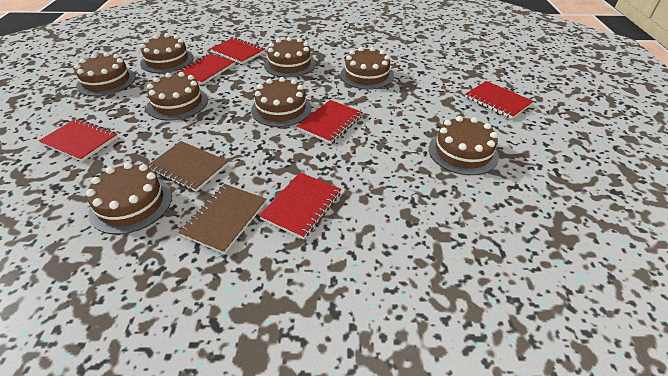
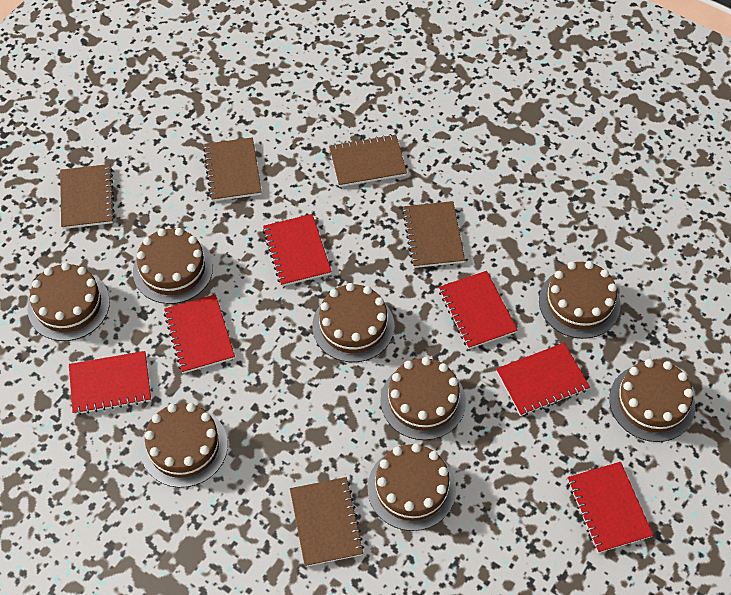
brown notebook: [147,141,228,192] [178,184,267,254] = 2 -> [60,164,115,229] [203,137,261,201] [290,477,364,567] [329,134,407,187] [402,201,465,268] = 5

